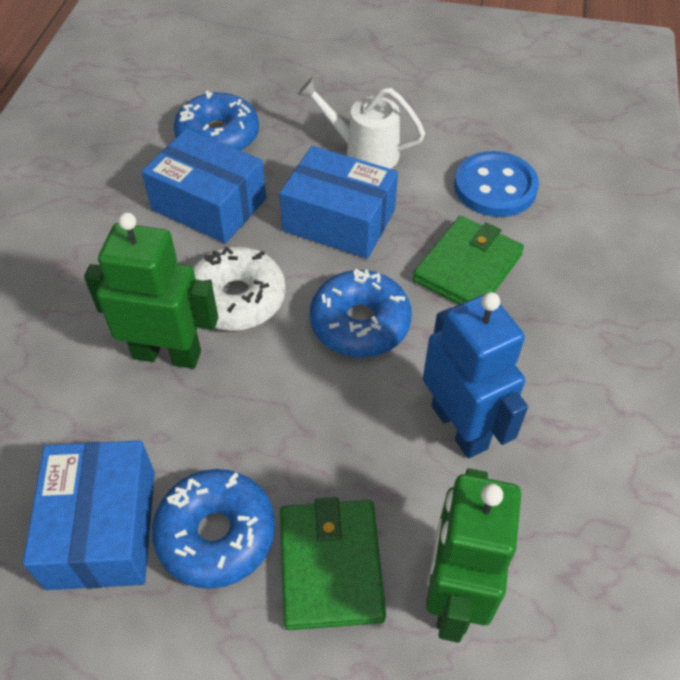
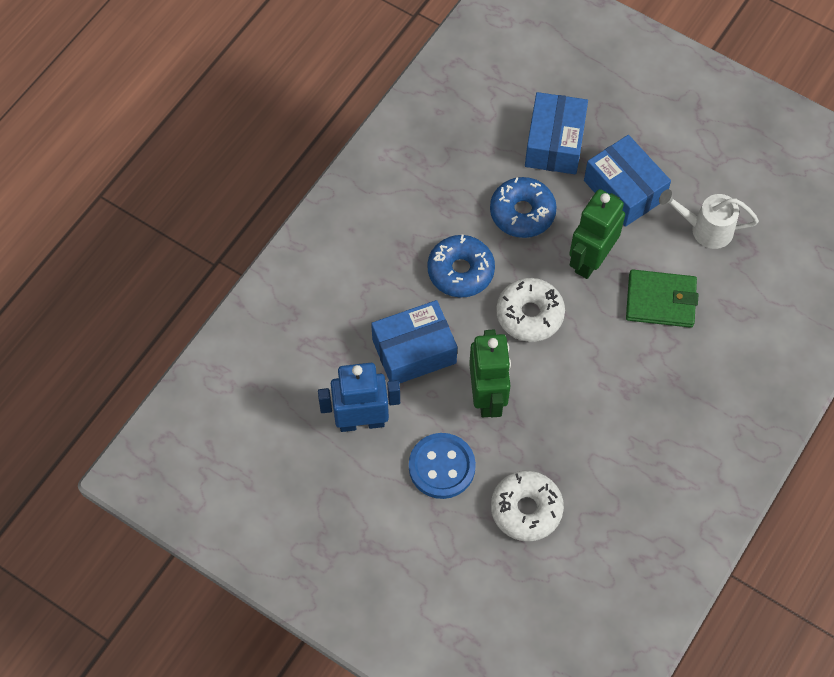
blue donut: [152,469,275,589] [174,90,259,151] [310,269,412,357] = 3 -> [427,235,495,298] [490,177,557,238] = 2
green wallet: [280,497,386,630] [413,216,524,305] = 2 -> [626,269,698,328] = 1
white donut: [193,246,285,331] = 1 -> [491,471,564,541] [496,278,565,342] = 2

